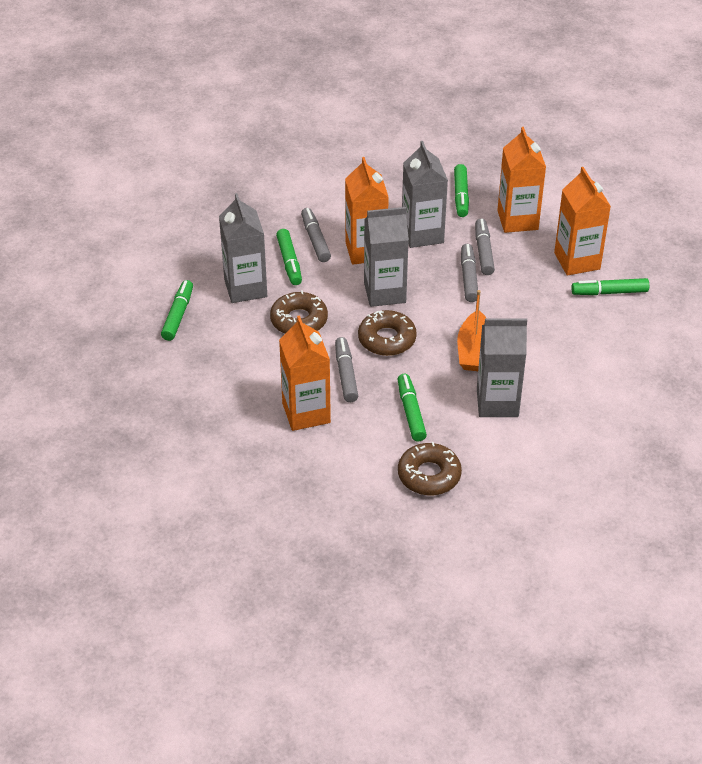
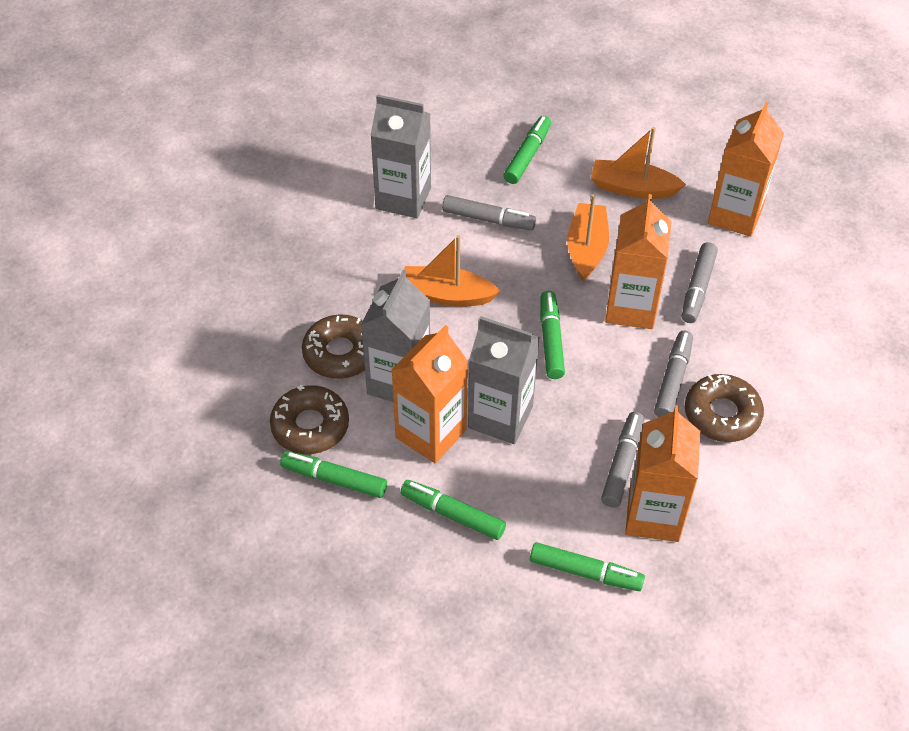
grey carton: [219,193,267,303] [364,207,409,307] [402,141,448,248] [477,319,527,417] = 4 -> [361,270,430,402] [370,94,431,218] [468,316,540,444] = 3
orange boat: [457,290,487,371] = 1 -> [404,235,501,307] [567,194,609,281] [591,127,686,199] = 3

